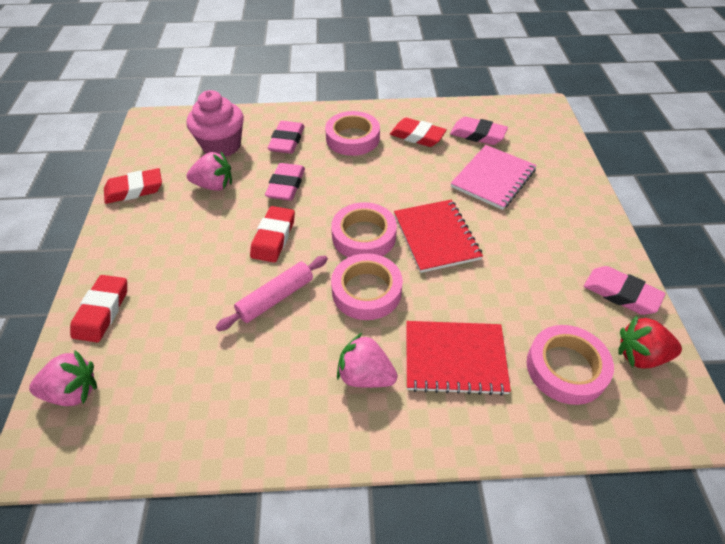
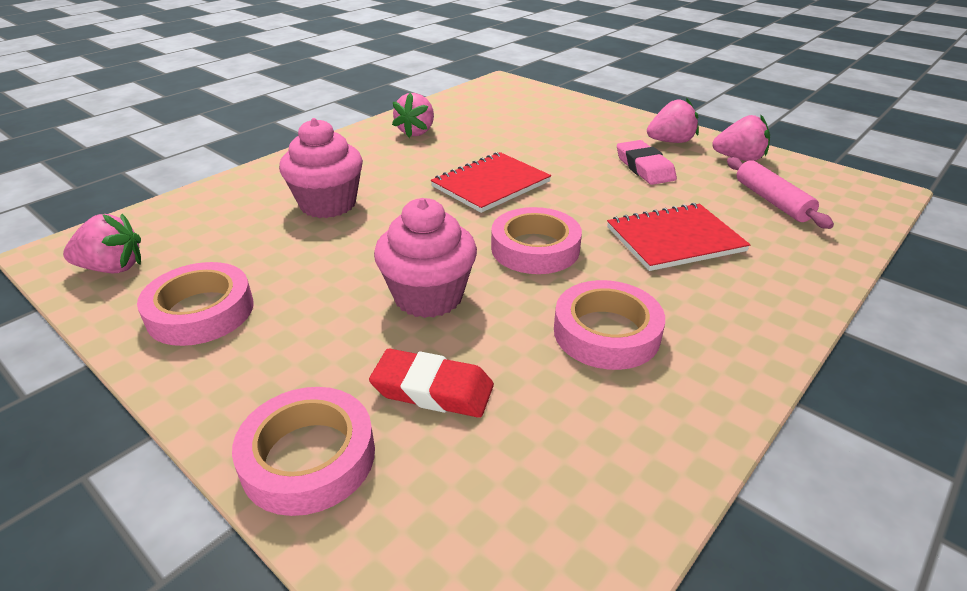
pink cupcake: [187,90,244,157] = 1 -> [279,118,363,218] [374,198,477,318] = 2
pink eraser: [265,163,305,201] [268,121,304,154] [450,117,508,145] [584,266,666,315] = 4 -> [617,140,677,185] = 1
pink notebook: [451,145,537,210] = 1 -> none = 0
pink strawberry: [29,350,97,406] [187,152,232,191] [337,332,398,388] = 3 -> [63,214,141,273] [392,93,434,138] [647,98,699,143] [712,114,770,161] = 4
red eraser: [70,275,127,343] [104,168,162,204] [250,206,295,262] [390,118,447,147] = 4 -> [369,349,494,418] = 1
red strawberry: [618,316,682,368] = 1 -> none = 0

